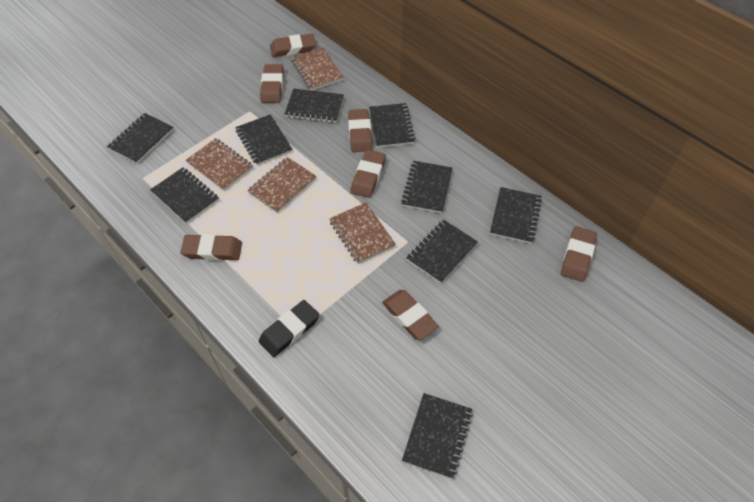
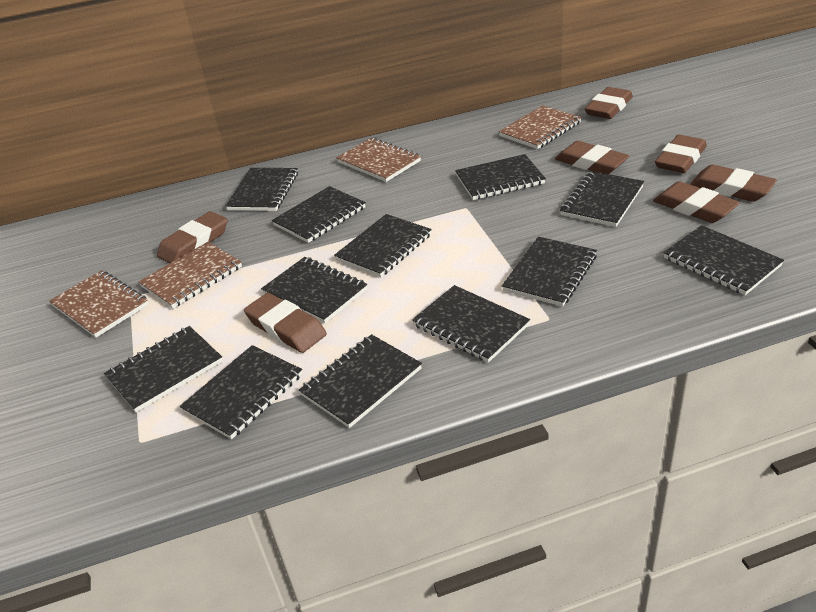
black eraser: [259,300,319,357] = 1 -> none = 0
black notebook: [107,113,174,164] [150,167,219,224] [235,114,292,165] [285,89,344,123] [369,103,416,148] [401,161,452,213] [402,393,473,479] [406,219,478,283] [490,187,542,244] = 9 -> [104,326,223,412] [180,345,302,439] [226,168,298,211] [261,257,367,323] [272,186,366,243] [299,334,422,428] [334,214,432,277] [412,285,530,363] [455,154,546,200] [502,237,597,307] [560,171,644,227] [664,225,784,295] = 12

